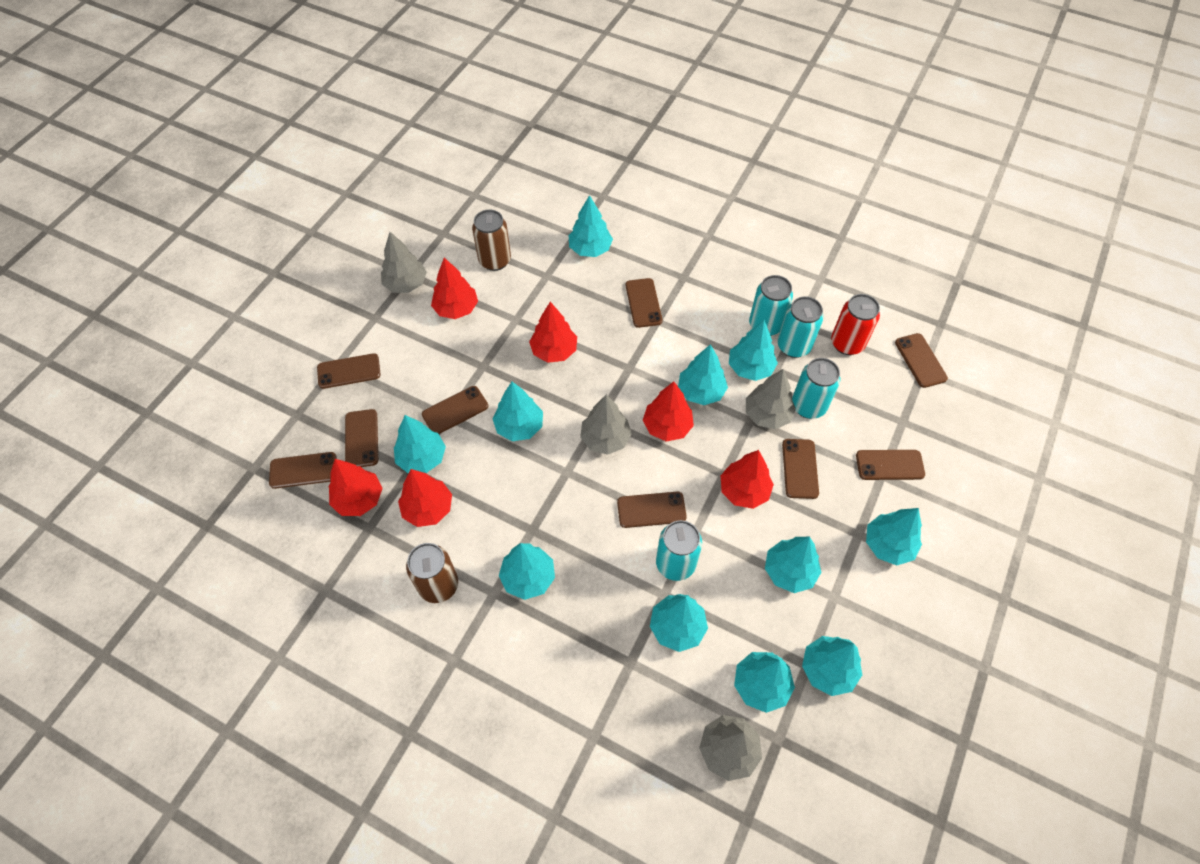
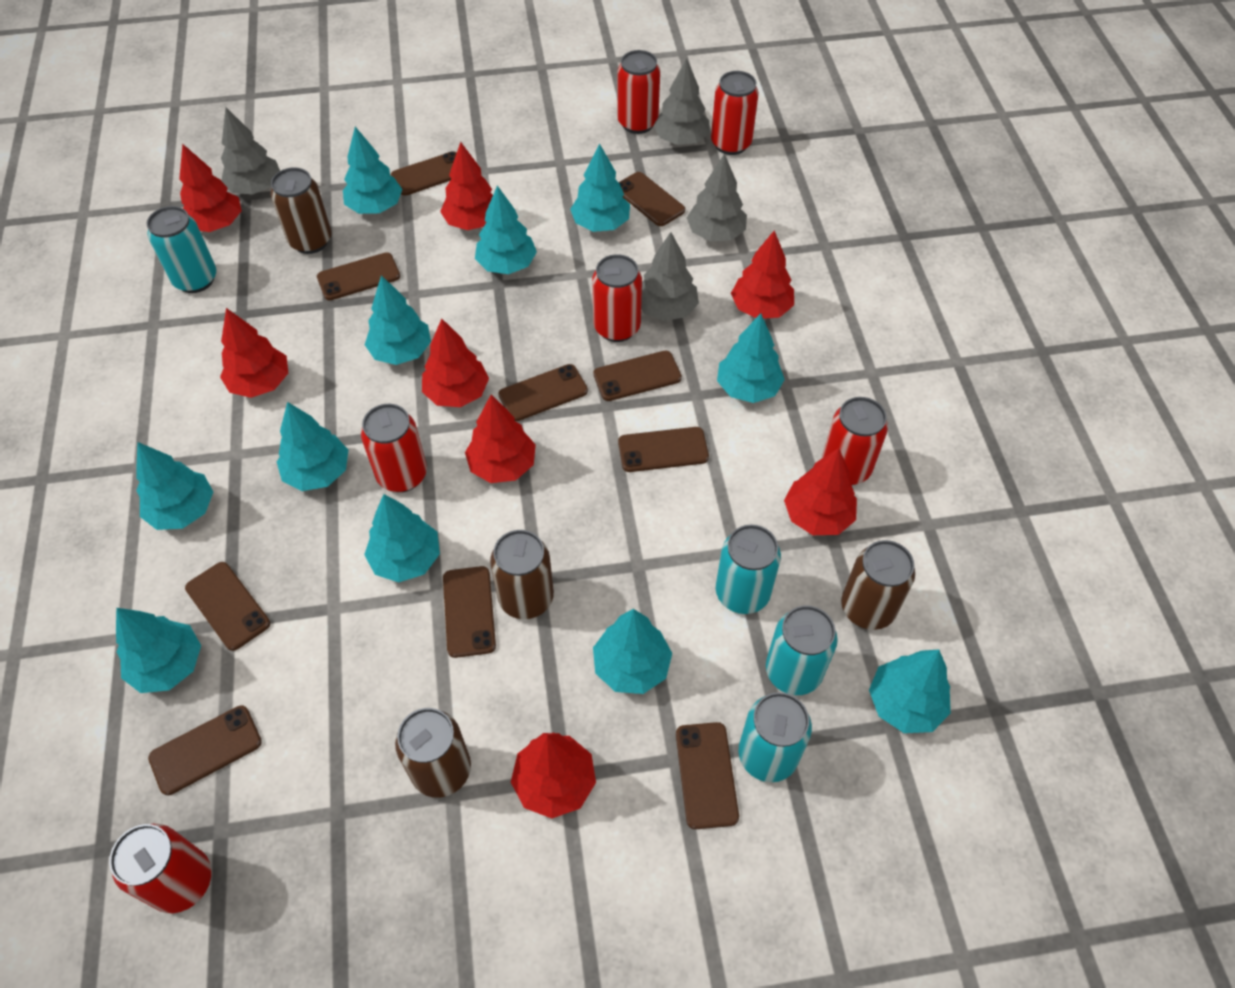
brown can: [406,543,458,603] [472,209,511,271] = 2 -> [271,167,332,254] [395,708,471,798] [490,530,554,619] [841,540,915,630] = 4
brown phone: [269,452,337,489] [317,353,381,389] [345,409,378,467] [422,386,488,434] [617,492,687,528] [626,278,662,328] [782,439,819,499] [856,450,925,480] [895,333,948,388] = 9 -> [148,705,262,795] [185,562,270,651] [317,252,400,300] [391,151,457,196] [443,566,496,658] [498,364,588,421] [593,351,682,401] [618,427,709,472] [619,172,685,226] [676,722,739,829] = 10
red can: [831,294,880,355] = 1 -> [109,824,211,913] [361,404,427,492] [592,254,642,342] [617,50,660,134] [711,71,759,155] [821,397,888,485] = 6
red tree: [329,459,383,516] [398,469,452,527] [431,258,478,319] [529,302,577,363] [643,381,694,442] [721,450,774,509] = 6 -> [179,144,242,232] [220,308,288,398] [422,319,489,407] [440,142,493,230] [465,395,536,483] [511,733,596,818] [731,231,794,319] [784,448,857,535] = 8

